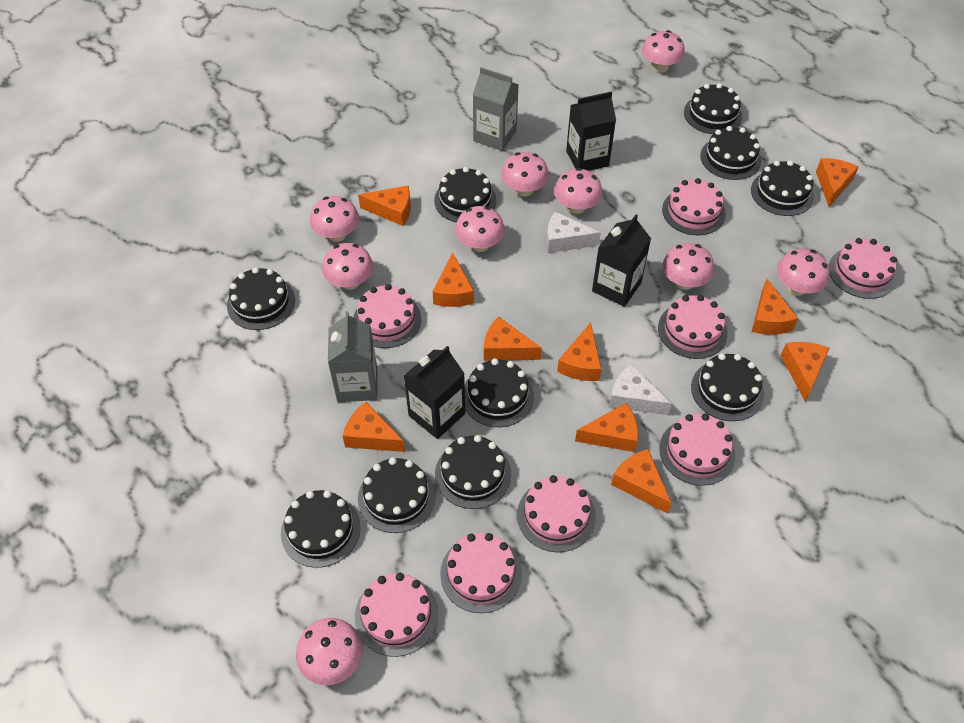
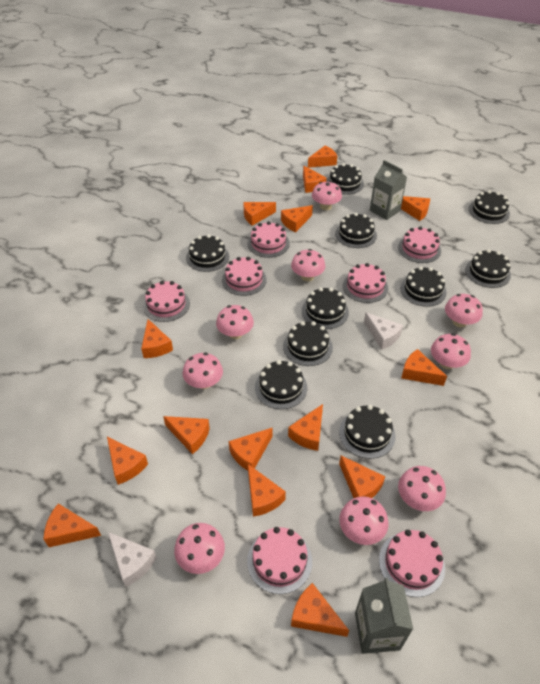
black carton: [404,346,465,439] [566,91,616,171] [592,214,651,307] = 3 -> none = 0
orange cheese: [343,402,405,452] [358,185,411,226] [433,252,474,307] [484,317,542,361] [557,322,602,381] [575,403,638,452] [611,449,672,513] [752,279,798,334] [780,342,829,401] [816,158,859,207] = 10 -> [43,504,101,547] [107,437,148,485] [141,319,173,358] [163,416,210,454] [229,427,273,471] [243,202,276,226] [248,464,286,517] [281,205,313,232] [288,404,323,451] [291,583,349,637] [303,165,326,193] [308,145,337,168] [339,455,385,498] [401,196,430,221] [401,349,447,386] = 15
pink cake: [353,284,421,348] [355,573,439,657] [440,533,522,613] [517,475,596,552] [658,295,728,359] [659,413,735,486] [662,178,726,235] [829,238,897,299] = 8 -> [143,281,190,322] [222,257,267,296] [247,221,290,258] [247,527,312,594] [343,263,388,303] [379,530,445,597] [398,226,441,263] = 7

